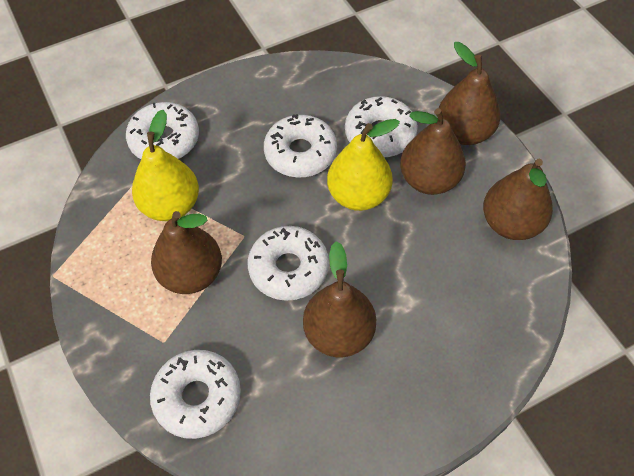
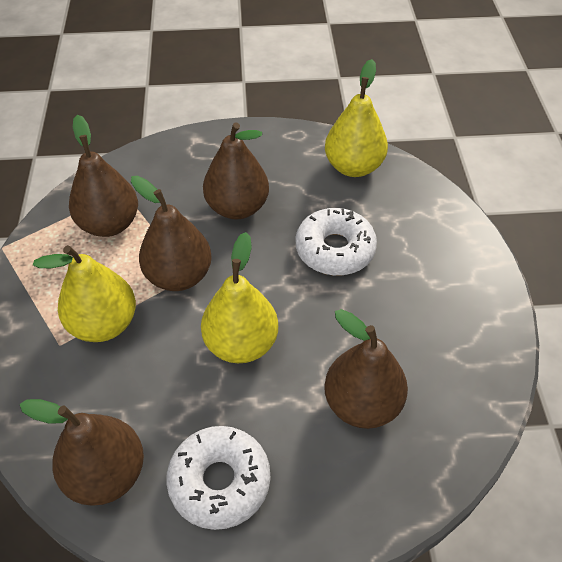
white donut: [126,102,199,159] [150,350,241,439] [248,226,329,301] [264,114,337,178] [345,96,418,157] = 5 -> [166,426,270,530] [296,208,377,276] = 2
yellow pear: [132,110,199,221] [327,119,400,211] = 2 -> [33,245,136,342] [201,232,278,363] [325,59,388,177] = 3

